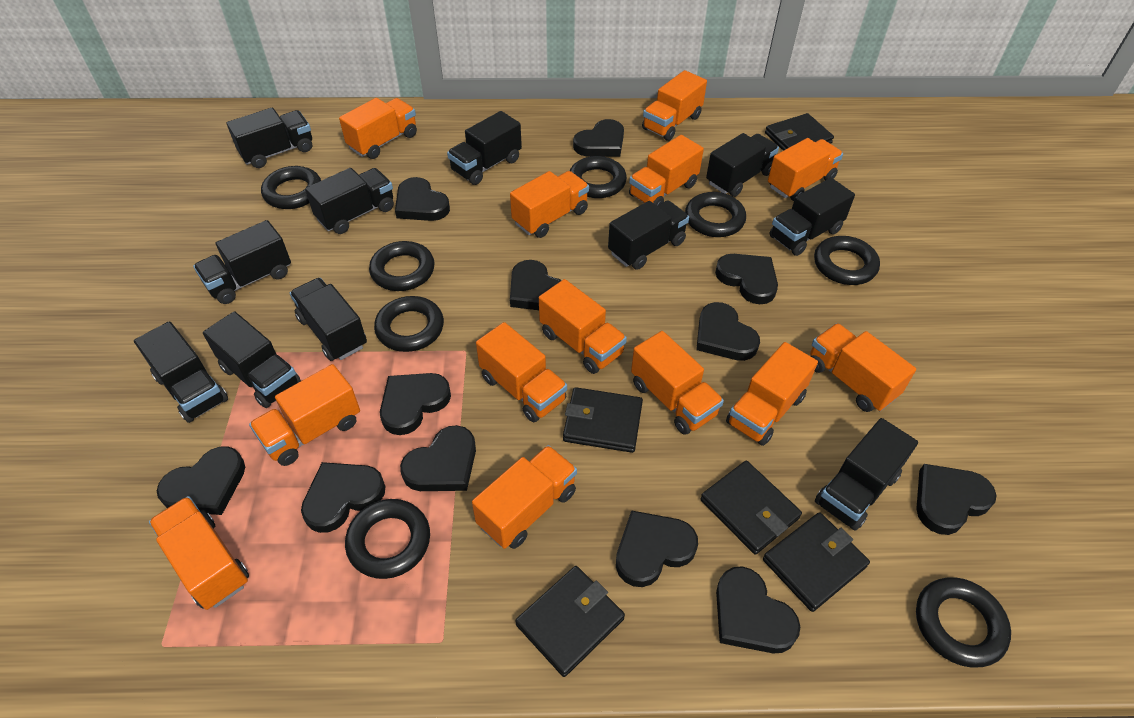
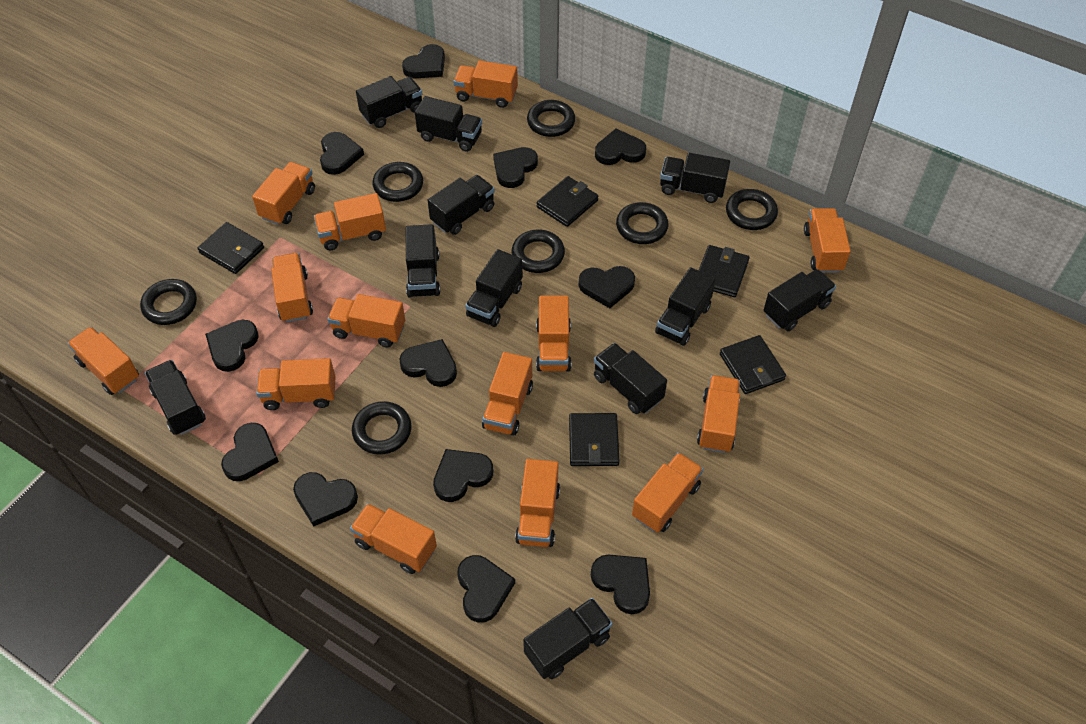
black ring: [261,166,321,209] [345,499,430,579] [369,241,434,291] [374,296,444,352] [570,156,627,198] [685,192,746,237] [814,236,880,285] [916,577,1011,667] = 8 -> [140,279,197,325] [352,401,412,455] [372,162,423,202] [512,230,565,273] [527,100,575,137] [616,202,668,244] [726,189,778,230] = 7
orange truck: [149,496,249,610] [249,364,360,466] [339,98,417,159] [472,445,577,549] [476,322,567,422] [510,171,589,238] [539,279,627,374] [629,135,704,206] [631,331,724,435] [642,70,707,141] [726,342,818,446] [768,138,843,201] [810,323,916,412] = 13 -> [67,327,139,395] [252,162,315,225] [256,358,336,410] [271,253,313,322] [314,193,386,250] [327,294,405,348] [350,503,437,574] [453,60,518,108] [482,352,533,436] [515,459,560,547] [536,296,572,371] [632,452,703,533] [697,375,740,453] [804,208,851,273] = 14

